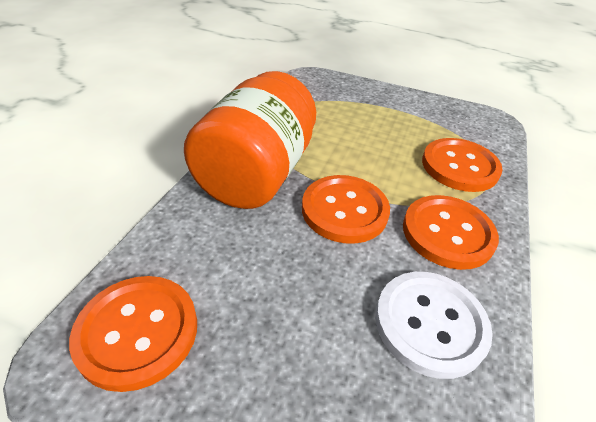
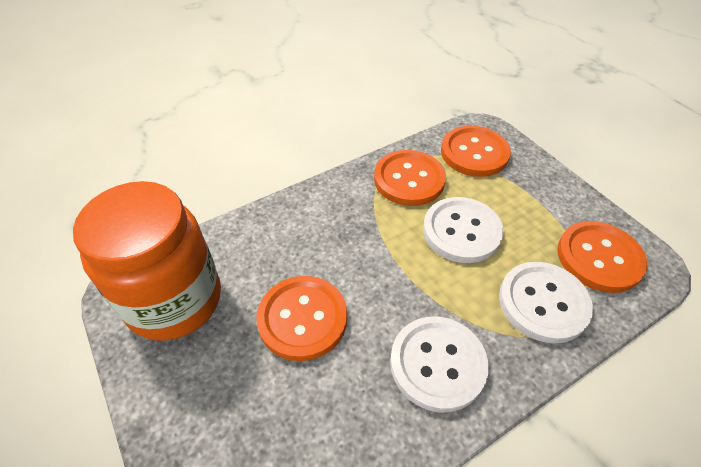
white button: [375,272,493,379] = 1 -> [390,317,489,413] [423,197,504,263] [499,262,593,343] = 3

